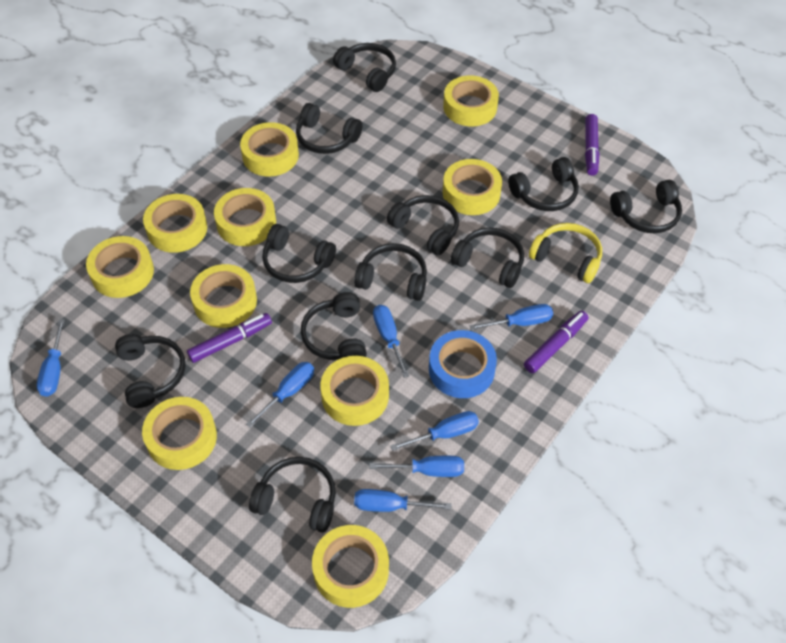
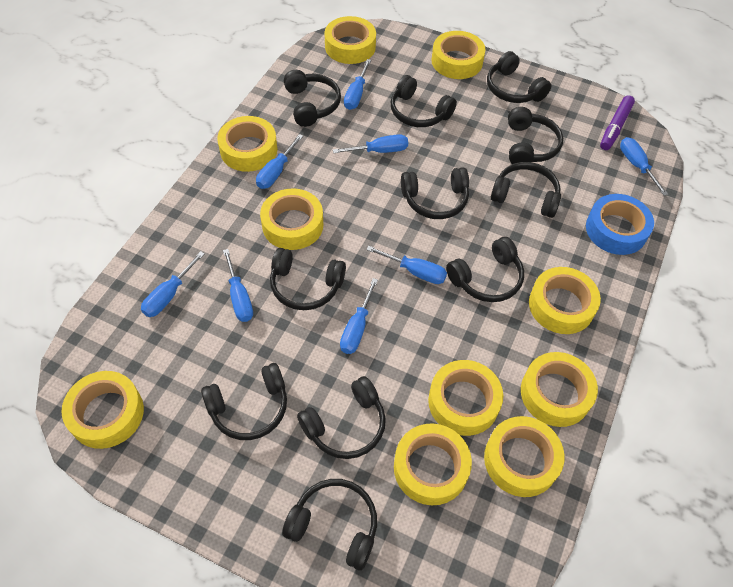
blue screwdriver: [37,319,65,397] [246,362,314,428] [354,489,452,512] [369,456,464,477] [373,305,409,378] [390,411,479,451] [470,304,553,330] = 7 -> [141,251,205,317] [223,249,253,322] [256,134,303,189] [333,134,408,153] [340,278,378,354] [344,59,371,110] [366,246,447,284] [620,137,668,196] = 8
purple marker: [187,313,272,363] [524,310,589,373] [585,114,599,176] = 3 -> [600,95,635,150] = 1
yellow headphones: [529,223,602,283] = 1 -> none = 0

